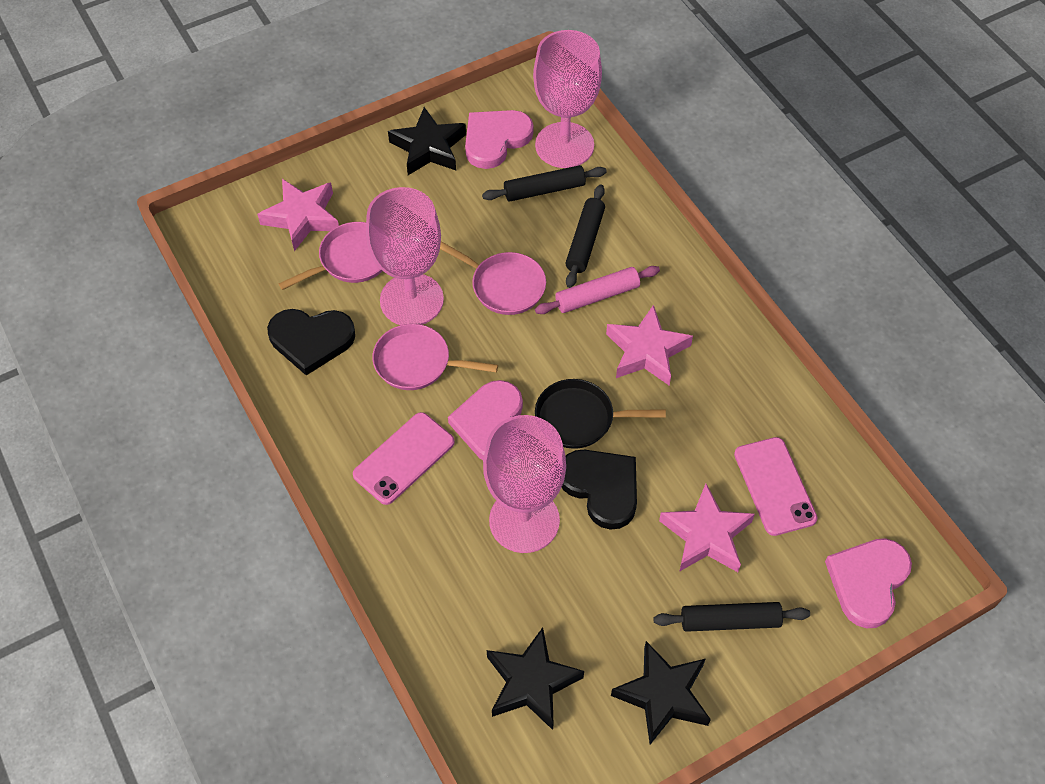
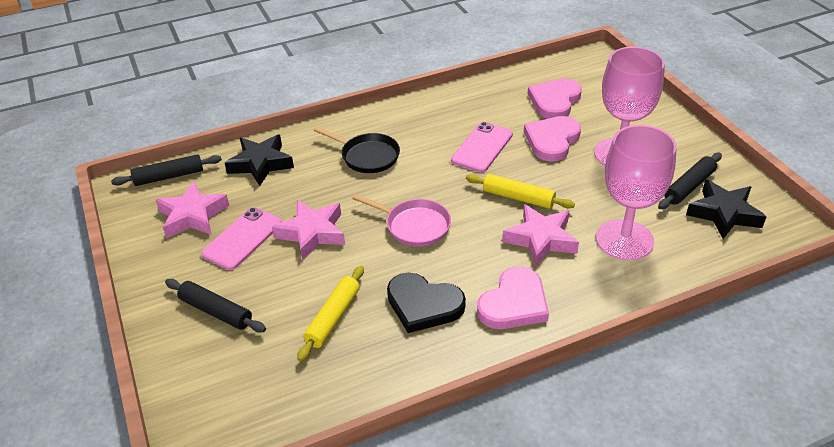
black heart: [267,309,355,375] [562,450,637,530] = 2 -> [387,273,466,333] = 1
black star: [388,107,466,175] [487,627,584,730] [611,641,711,745] = 3 -> [225,135,294,186] [686,179,766,239] = 2
pink goblet: [366,187,444,325] [483,415,566,553] [533,30,602,168] = 3 -> [594,47,665,166] [596,125,677,260] = 2
pink pan: [279,222,382,290] [372,324,498,390] [440,241,546,315] = 3 -> [352,194,451,247] = 1
pink rolling pin: [535,266,660,314] = 1 -> none = 0
yellow rolling pin: none = 0 -> [297,266,364,362] [466,174,575,209] = 2

